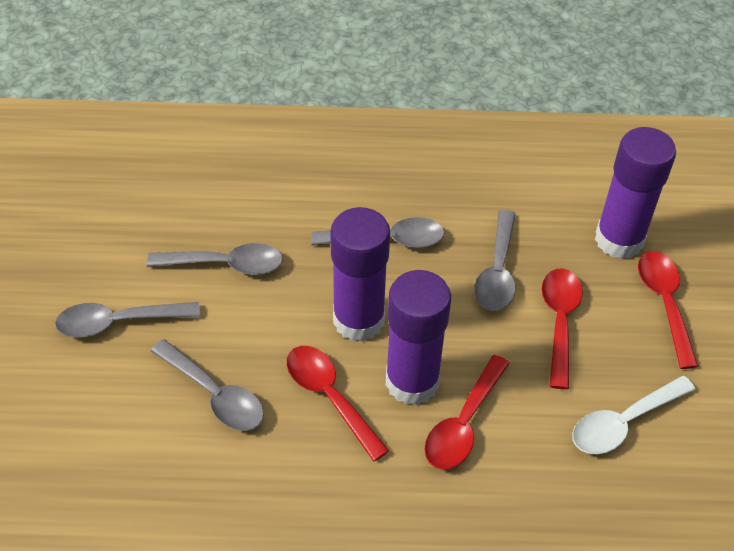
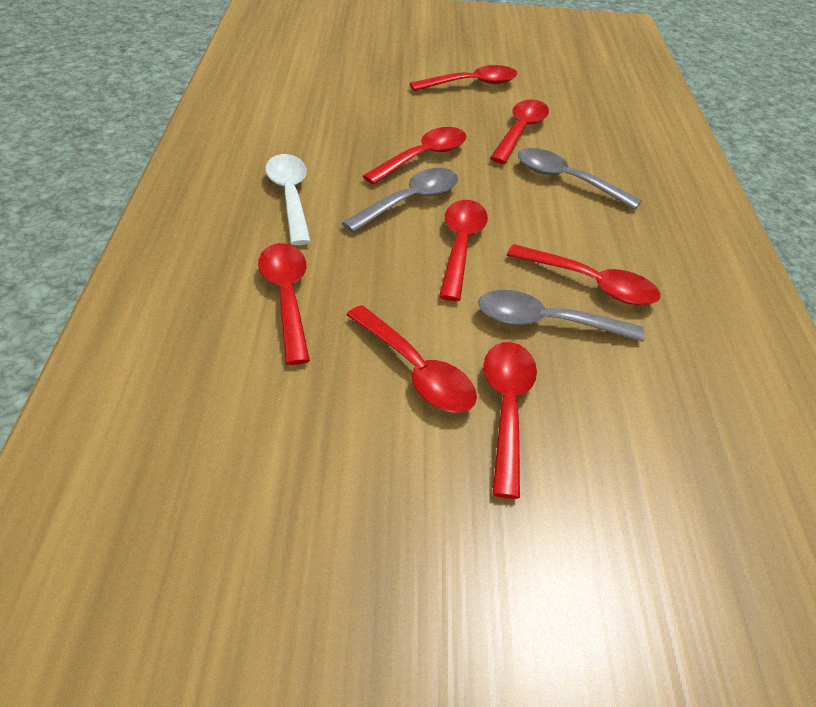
grey spoon: [55,302,200,338] [146,243,283,275] [151,339,264,431] [311,217,445,248] [475,210,516,311] = 5 -> [342,168,458,233] [478,290,645,342] [518,148,642,210] = 3
purple glue stick: [330,207,390,342] [385,270,451,405] [595,127,676,259] = 3 -> none = 0
red spoon: [287,346,389,462] [425,355,510,470] [542,268,583,389] [638,251,698,369] = 4 -> [258,243,310,365] [346,305,477,413] [363,127,466,185] [410,65,517,91] [439,200,488,301] [483,342,537,499] [490,100,549,164] [507,244,660,306] = 8

